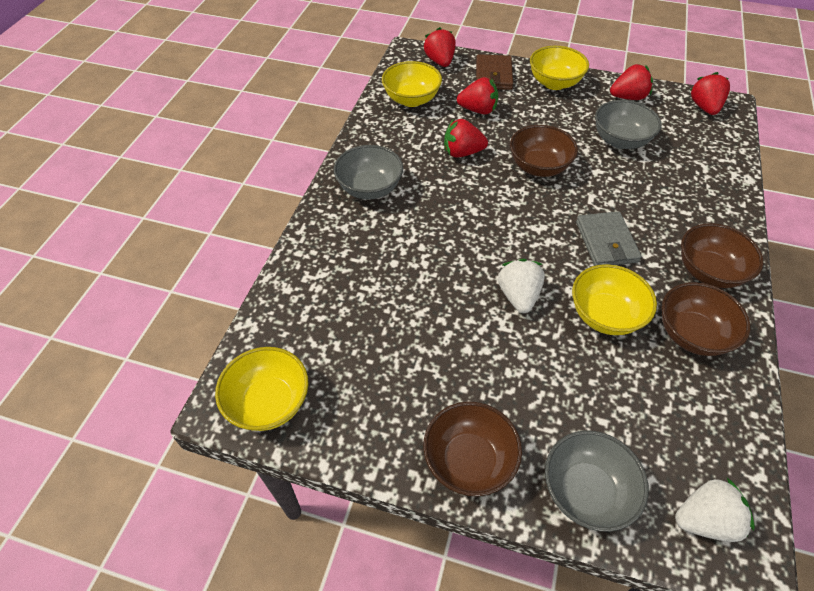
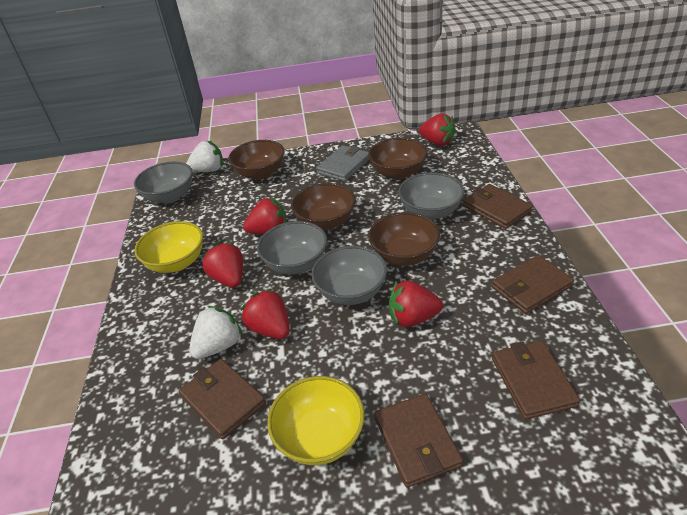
brown wallet: [476,54,513,90] = 1 -> [179,359,266,439] [374,394,463,488] [463,184,533,229] [492,255,574,314] [492,341,580,420] = 5
grey bowl: [334,145,403,199] [545,431,649,532] [595,100,661,149] = 3 -> [134,162,193,204] [257,221,327,275] [311,246,387,305] [398,172,465,220] = 4
yellow bowl: [215,347,308,431] [382,61,442,107] [530,46,589,90] [572,264,657,335] = 4 -> [134,221,203,273] [267,376,365,465] = 2

